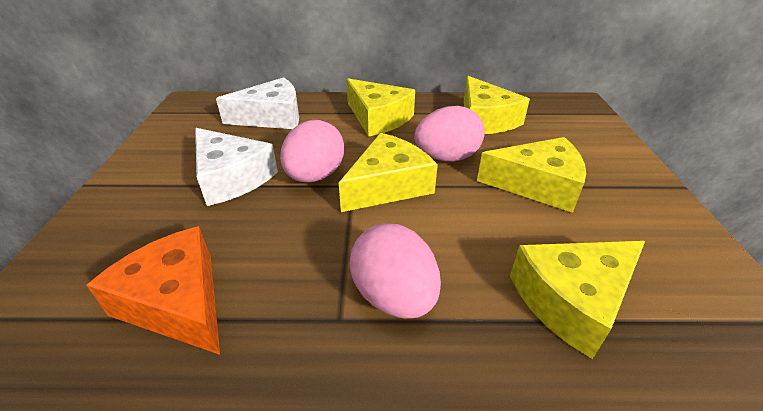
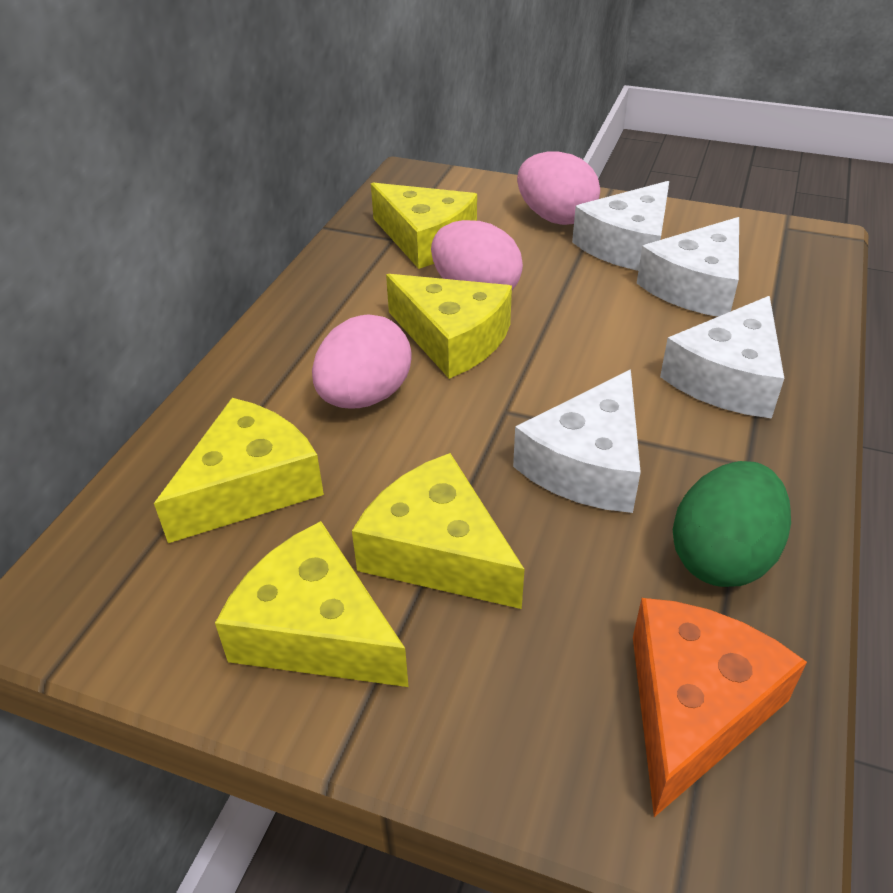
green egg: none = 0 -> [673,461,791,587] = 1
white cheese: [195,128,278,206] [216,77,299,129] = 2 -> [513,369,641,513] [572,181,669,271] [637,217,739,317] [660,296,784,419] = 4

